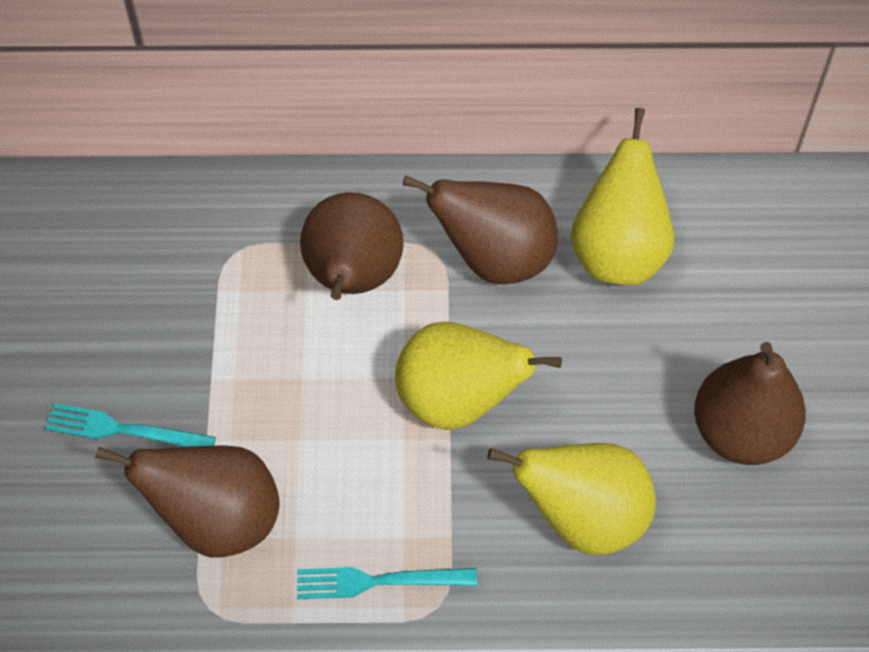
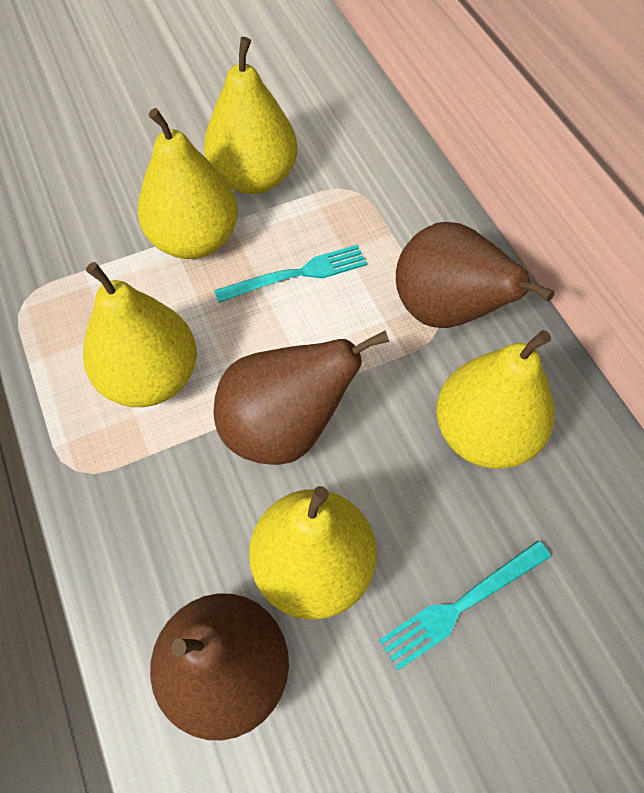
brown pear: [95,445,280,557] [300,192,404,300] [403,175,558,284] [694,342,806,465] = 4 -> [150,593,289,740] [213,330,389,465] [396,222,555,328] = 3
yellow pear: [395,322,562,430] [488,443,656,555] [571,108,674,285] = 3 -> [83,262,197,407] [138,108,238,259] [204,37,297,194] [249,486,377,620] [436,330,555,469] = 5

